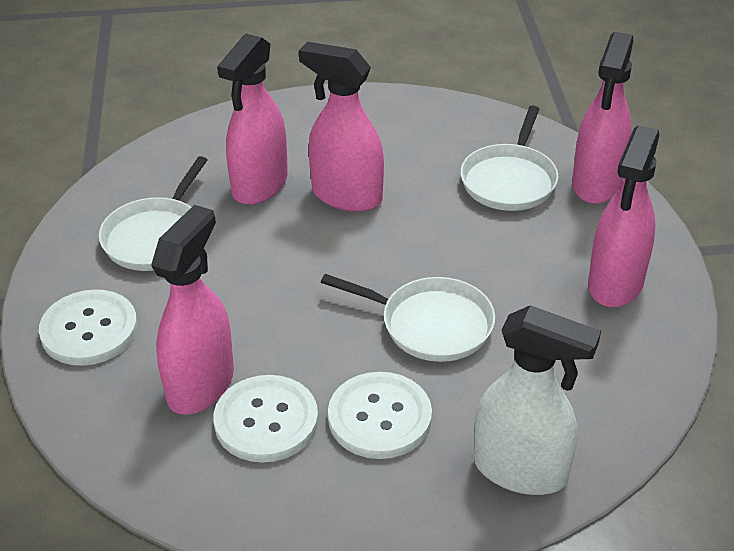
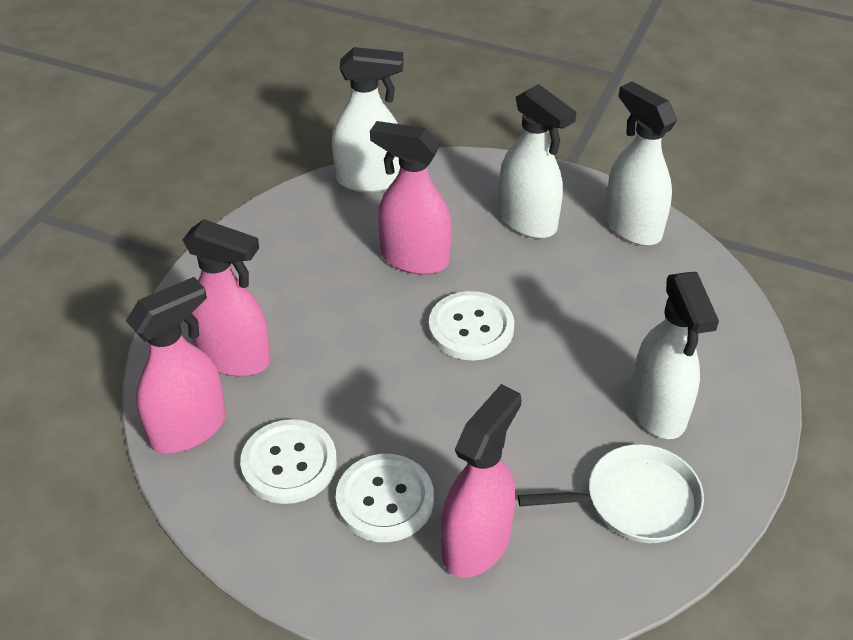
pink spray bottle: [151,205,234,415] [217,34,288,205] [299,42,384,212] [572,32,633,204] [588,125,660,307] = 5 -> [126,277,226,453] [183,219,271,376] [370,121,452,274] [441,384,522,578] = 4
white pan: [99,156,207,271] [321,274,495,362] [460,106,559,211] = 3 -> [518,444,704,543] = 1
white spray bottle: [474,305,601,495] = 1 -> [332,47,403,192] [499,84,576,239] [605,81,677,246] [630,272,719,439] = 4

